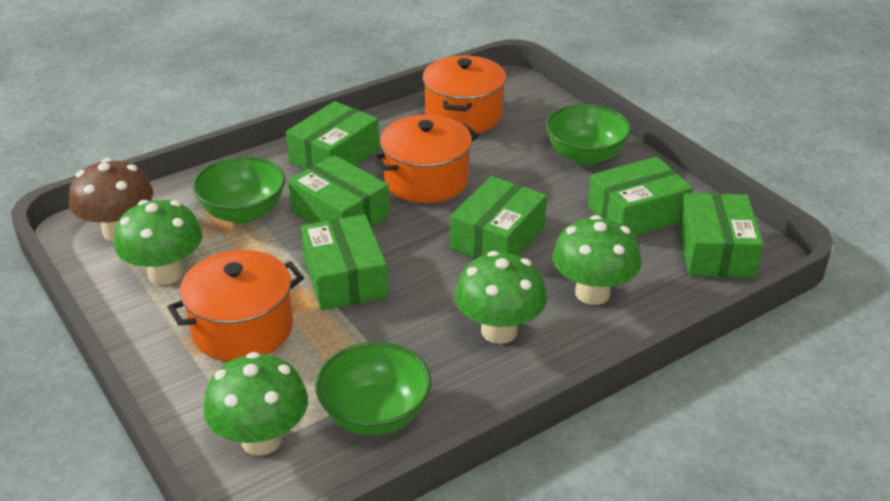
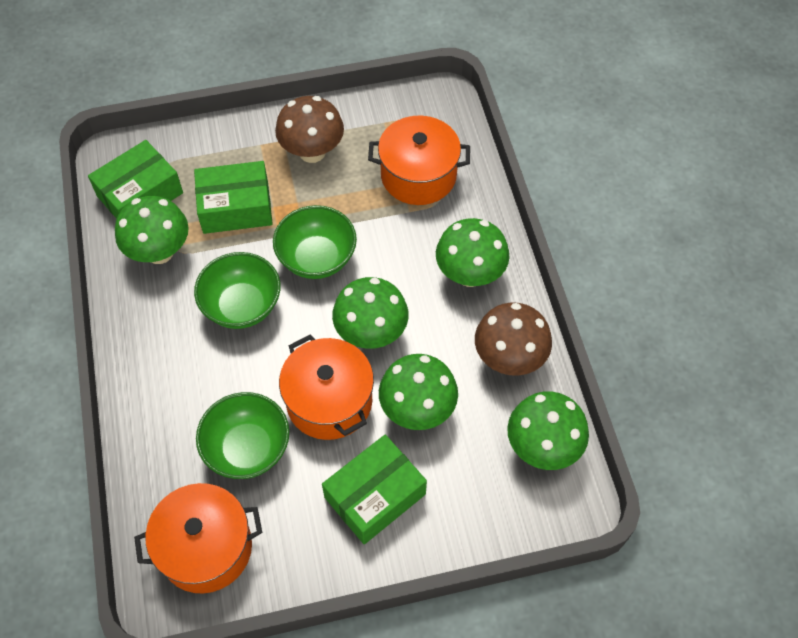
brown mushroom: [69,158,153,242] = 1 -> [275,96,344,163] [475,302,552,376] = 2
green box: [286,101,380,170] [288,155,390,228] [301,214,388,311] [450,176,547,259] [588,157,693,236] [678,193,763,278] = 6 -> [88,140,183,219] [194,161,273,234] [322,435,427,544] = 3
green mushroom: [114,200,202,285] [203,352,308,456] [455,251,547,344] [552,215,641,305] = 4 -> [115,196,189,264] [332,277,409,349] [379,354,458,430] [436,218,509,287] [507,391,589,470] = 5

